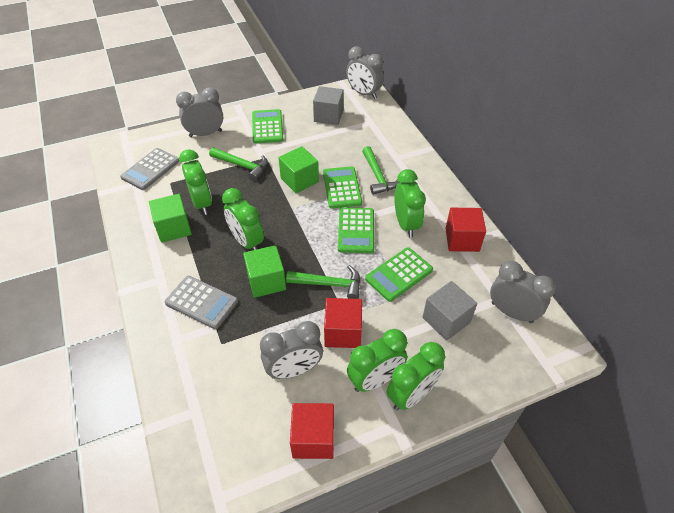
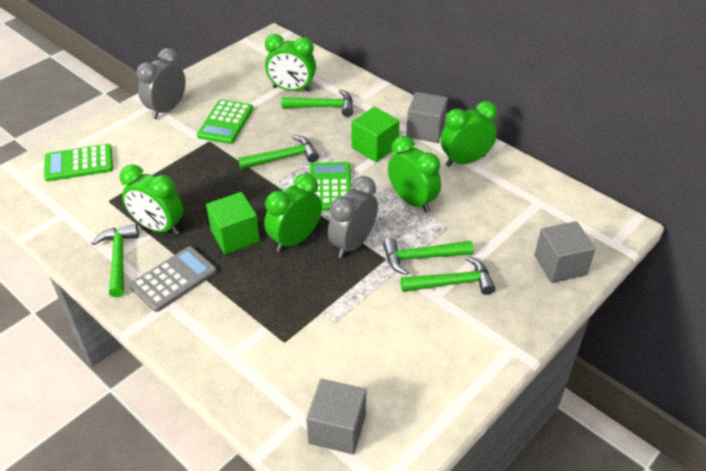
green calculator: [252,109,283,143] [323,166,362,208] [338,207,374,253] [365,247,433,302] = 4 -> [44,144,113,181] [197,99,253,144] [310,162,351,211] = 3
green cube: [149,194,192,243] [243,245,286,298] [279,146,319,193] = 3 -> [206,192,260,254] [351,107,400,162] = 2
green hammer: [209,147,268,181] [286,265,360,299] [362,146,400,195] = 3 -> [91,224,139,297] [238,135,319,170] [281,89,353,117] [383,238,473,275] [400,256,495,295] = 5
grey calculator: [120,148,179,190] [165,276,238,329] = 2 -> [130,246,217,312] = 1
grey clock: [176,87,223,137] [260,321,323,379] [346,46,384,99] [490,261,556,323] = 4 -> [137,48,186,119] [328,176,378,258] = 2
grey cube: [313,86,344,125] [423,281,477,340] = 2 -> [306,379,366,454] [406,92,448,143] [534,221,596,283] = 3
red cube: [290,403,334,459] [324,298,362,348] [445,208,486,252] = 3 -> none = 0

